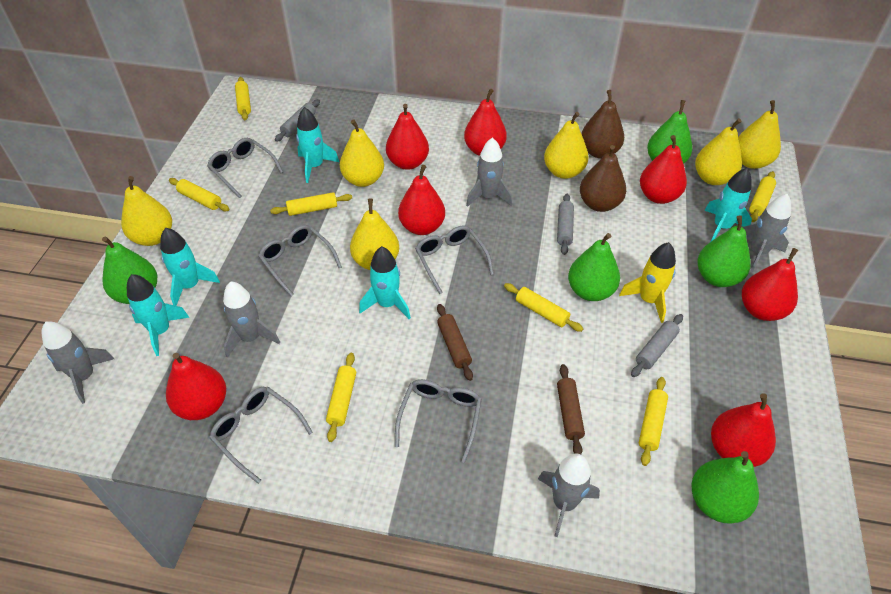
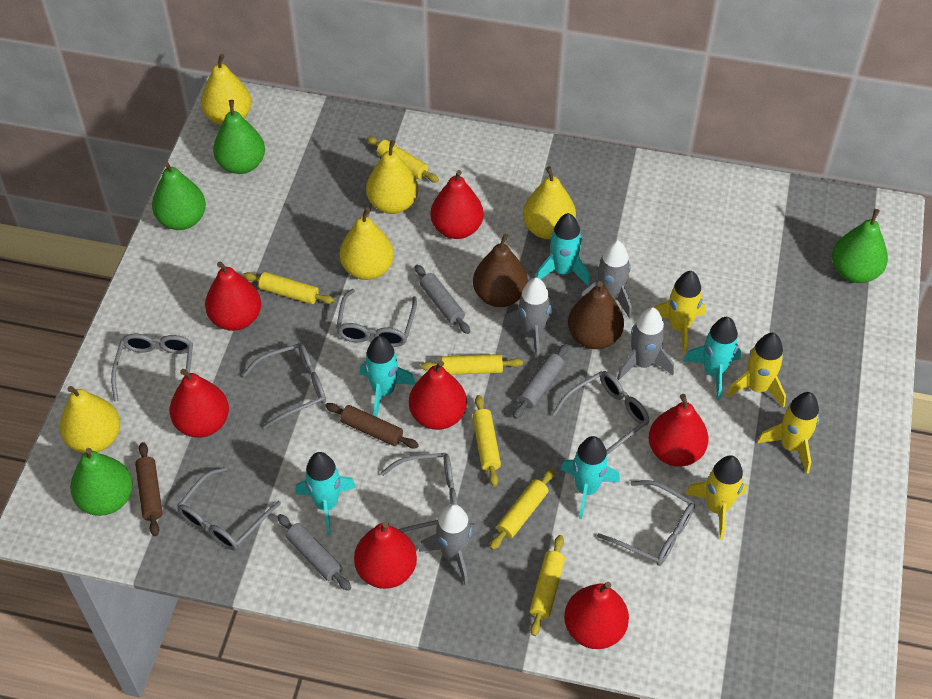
green pear: [102,237,157,304] [568,233,620,301] [647,100,692,164] [691,451,759,524] [697,215,751,287] = 5 -> [70,448,133,516] [152,161,206,230] [213,100,265,174] [832,209,888,283] = 4
grey glasses: [207,138,283,198] [209,387,313,484] [258,225,342,296] [395,379,482,463] [415,226,494,294] = 5 -> [111,334,193,402] [177,467,281,550] [242,343,326,428] [336,289,417,347] [381,453,458,532] [552,371,650,455] [597,480,695,566] = 7
grey rocket: [42,322,114,404] [223,281,280,358] [466,137,512,207] [538,453,600,537] [743,194,791,271] = 5 -> [419,504,477,586] [502,278,558,361] [579,240,632,319] [617,307,674,380] = 4
yellow pear: [121,176,172,246] [340,119,384,187] [350,198,399,270] [544,112,589,179] [695,118,742,185] [738,100,781,169] = 6 -> [60,386,120,453] [201,54,252,125] [340,207,394,280] [366,140,419,214] [523,166,576,239] = 5
yellow rocket: [619,242,676,323] = 1 -> [654,271,706,354] [685,455,747,539] [726,333,786,408] [757,392,819,474] = 4
yellow rolling pin: [169,178,229,211] [235,77,251,120] [270,192,352,216] [326,353,356,442] [504,283,583,332] [639,377,668,466] [749,171,776,222] = 7 -> [243,272,335,304] [367,137,439,183] [421,354,523,375] [472,395,501,487] [490,469,555,550] [530,535,565,636] = 6

